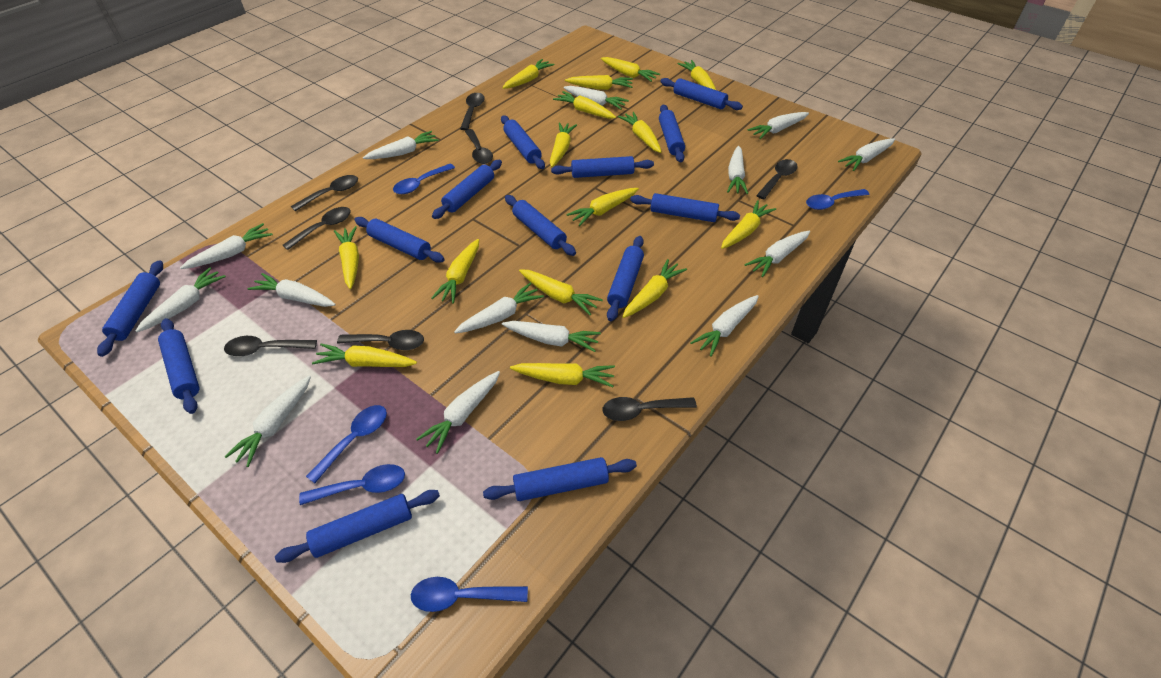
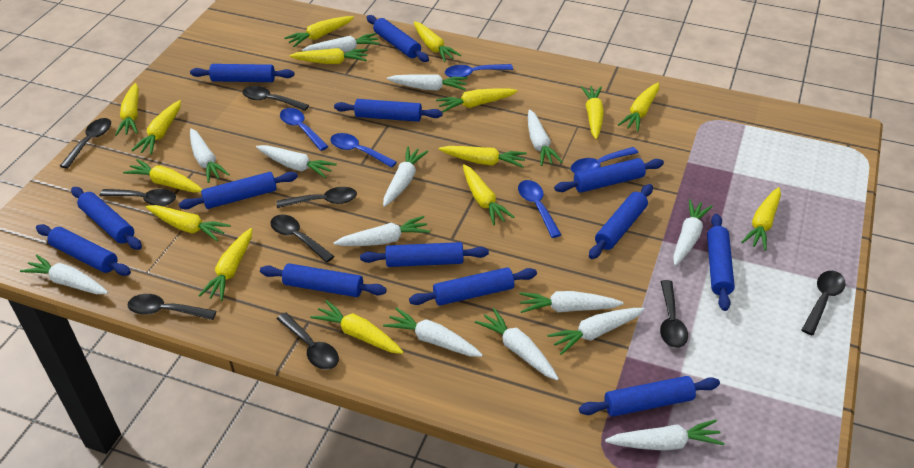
black spoon: [224,336,317,356] [283,207,351,250] [291,175,358,211] [337,330,424,350] [460,93,485,130] [465,129,493,164] [602,397,697,421] [756,159,798,199] = 8 -> [60,118,111,169] [100,189,176,206] [128,294,216,320] [242,86,309,111] [270,214,334,263] [276,187,357,208] [277,312,339,370] [660,280,688,348] [802,271,846,335] = 9

